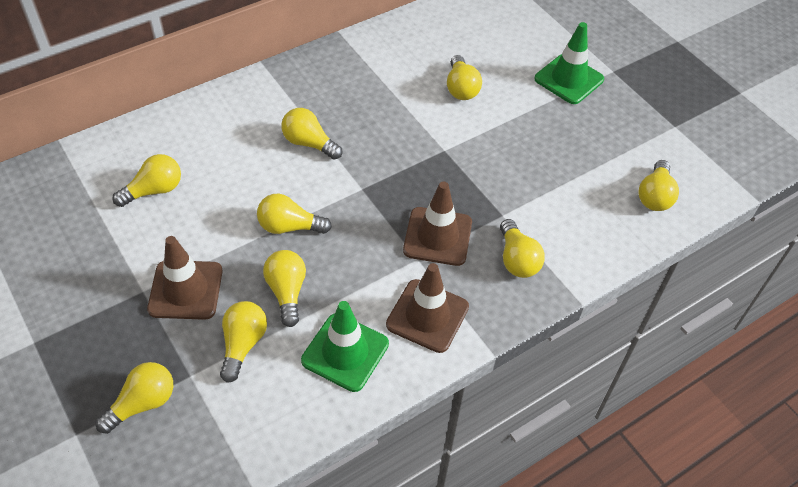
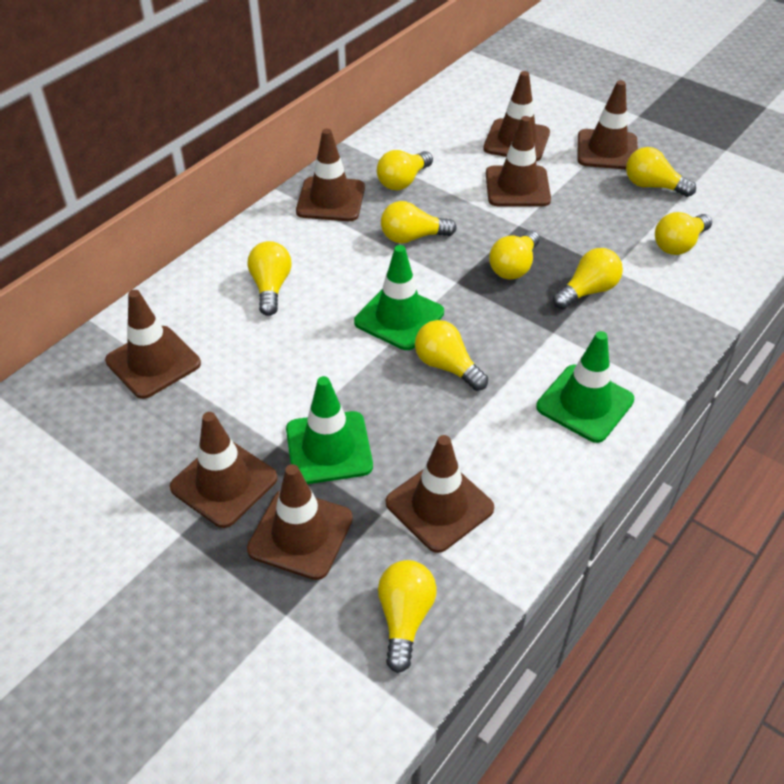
brown traffic cone: [147,236,223,320] [386,263,469,353] [403,181,472,266] = 3 -> [105,290,201,399] [170,412,278,528] [247,464,353,580] [296,129,365,221] [386,435,494,553] [483,71,550,161] [486,116,551,207] [577,80,638,169] = 8
green traffic cone: [301,301,389,392] [534,22,604,104] = 2 -> [286,376,373,484] [354,245,444,350] [536,331,634,443] = 3

